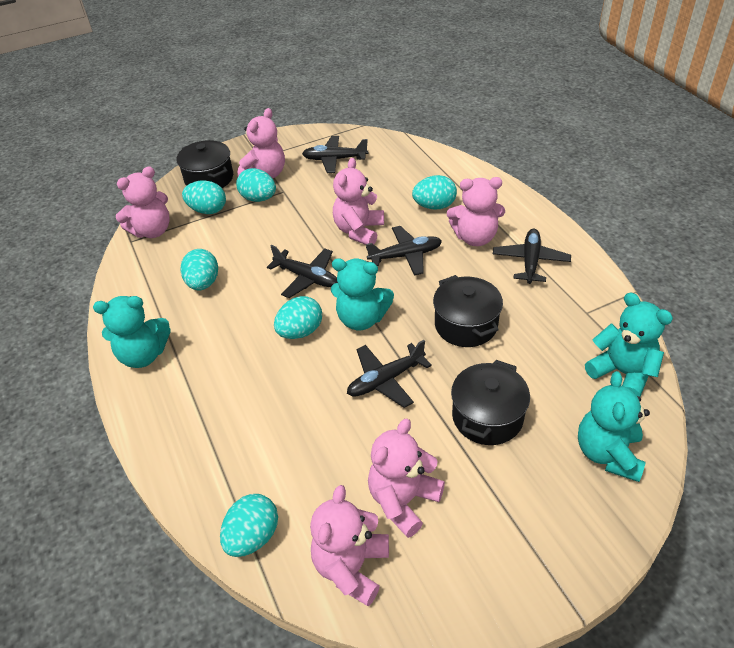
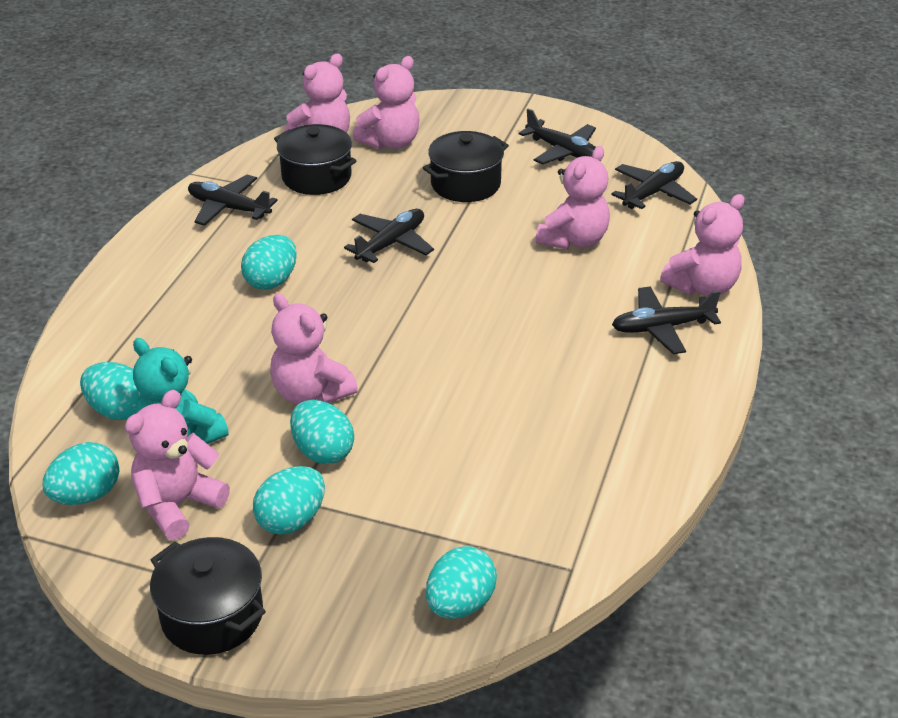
turquoise teddy bear: [93,296,171,368] [331,258,394,331] [578,371,650,482] [585,293,673,397] = 4 -> [133,338,229,444] = 1

